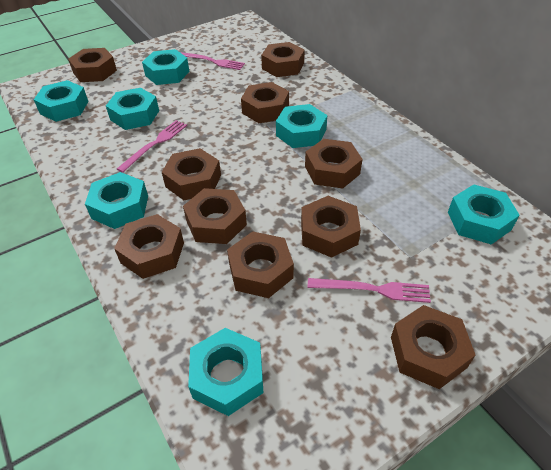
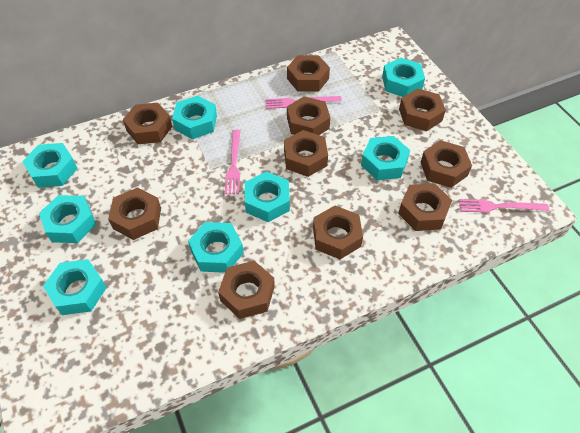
turquoise nut: [34,80,89,122] [85,172,148,229] [106,88,159,130] [142,49,190,85] [188,328,263,416] [276,104,327,148] [448,184,520,245] = 7 -> [22,143,78,188] [39,195,96,243] [43,259,107,315] [172,96,217,139] [188,222,244,273] [245,171,290,222] [361,136,410,180] [382,58,425,97] = 8

